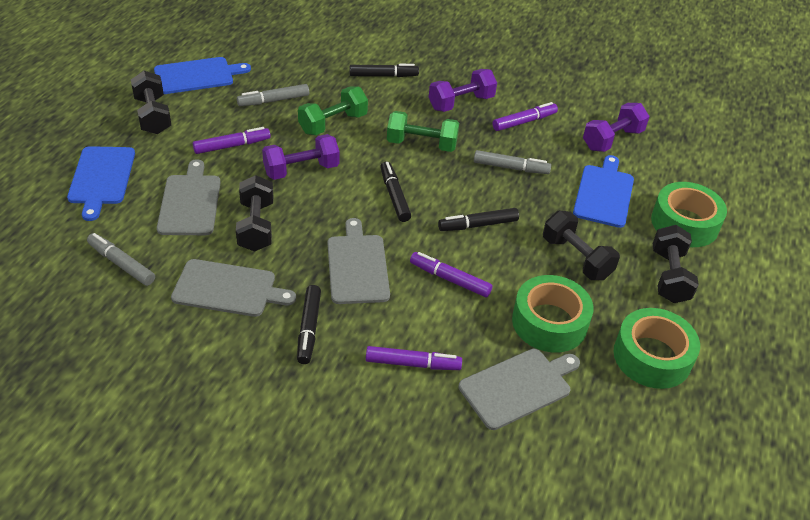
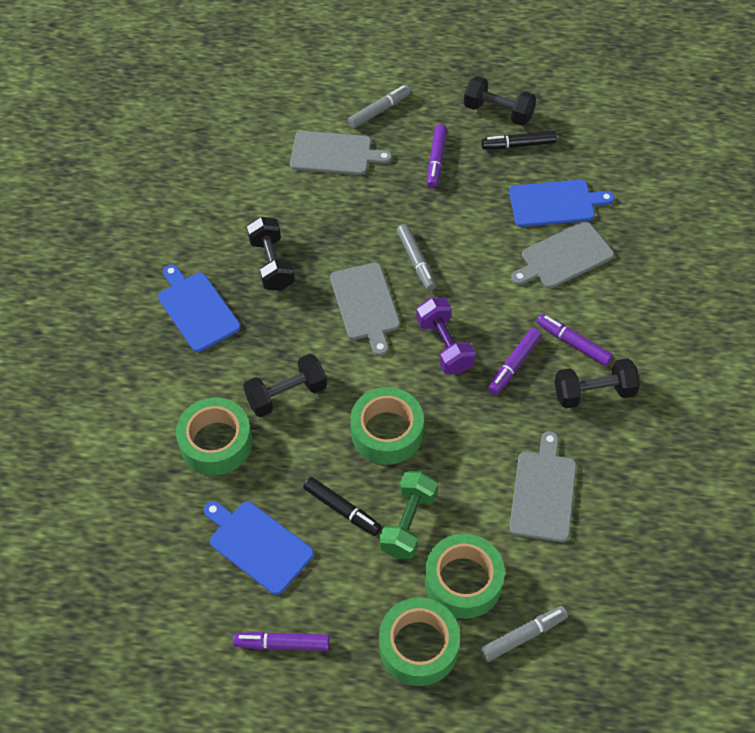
black marker: [297,285,321,364] [350,64,419,77] [380,161,411,222] [438,208,519,231] = 4 -> [303,477,382,536] [481,131,557,149] = 2
green dumbbell: [298,86,368,135] [387,111,459,152] = 2 -> [379,471,438,559] = 1
green tape: [512,275,593,352] [613,308,700,389] [651,182,727,247] = 3 -> [176,398,253,475] [350,387,424,465] [379,597,460,686] [425,533,505,619] = 4
purple dumbbell: [262,134,340,180] [429,69,497,112] [583,103,649,152] = 3 -> [417,298,476,374] = 1

